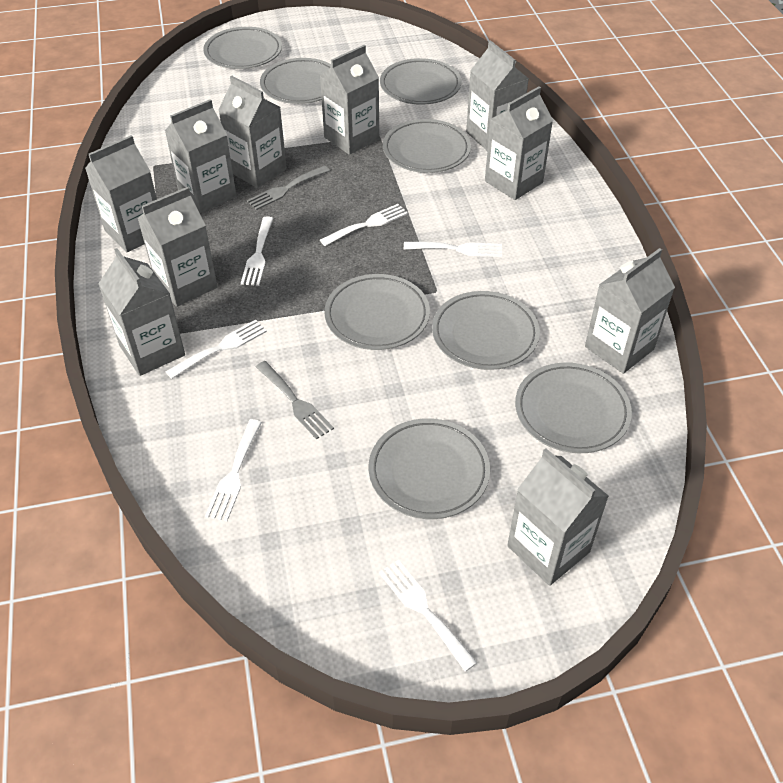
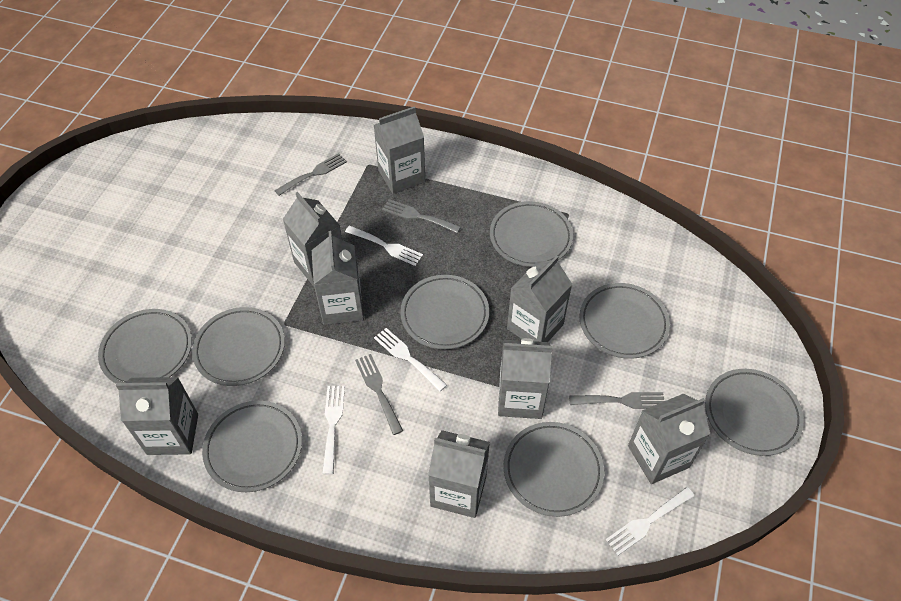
grey carton: [85,135,157,252] [98,248,185,376] [137,187,218,307] [165,99,236,213] [218,76,287,188] [320,45,379,155] [466,40,529,151] [485,86,553,200] [507,448,609,586] [585,248,675,374] = 10 -> [116,377,198,455] [283,192,342,287] [312,231,364,325] [374,106,425,194] [428,430,490,518] [498,338,553,419] [507,255,572,342] [628,394,710,484] = 8
grey fork: [247,166,330,210] [256,361,334,440] = 2 -> [274,153,347,196] [355,354,403,435] [382,199,461,233] [569,392,664,409] = 4
white fork: [166,320,267,379] [205,419,262,521] [241,216,274,286] [320,204,408,246] [379,560,477,672] [404,242,502,257] = 6 -> [322,386,345,475] [345,226,423,266] [374,328,447,391] [606,487,694,555] = 4

